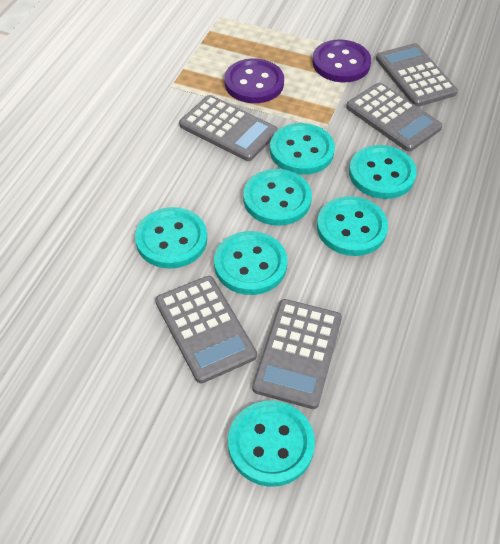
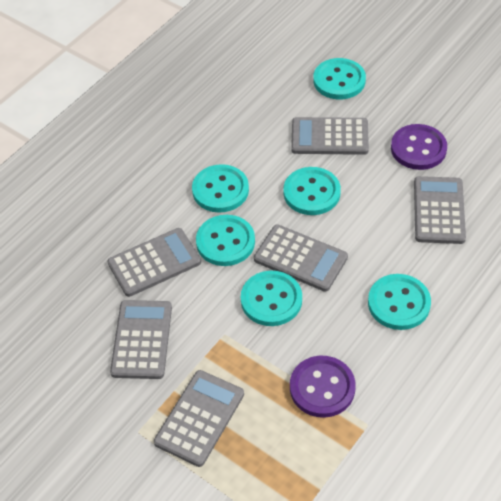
grey calculator: [155,276,257,383] [179,95,278,161] [252,299,342,409] [346,83,443,152] [376,43,458,107] = 5 -> [107,228,201,297] [110,300,172,379] [154,370,244,467] [254,224,348,292] [291,117,369,155] [414,176,466,244] = 6
turquoise button: [135,207,207,269] [214,231,287,295] [228,401,315,487] [243,169,312,226] [270,123,335,175] [317,196,388,256] [349,145,417,199] = 7 -> [192,164,249,213] [196,215,255,266] [241,271,302,326] [283,167,341,215] [313,58,366,99] [368,274,431,330] = 6

